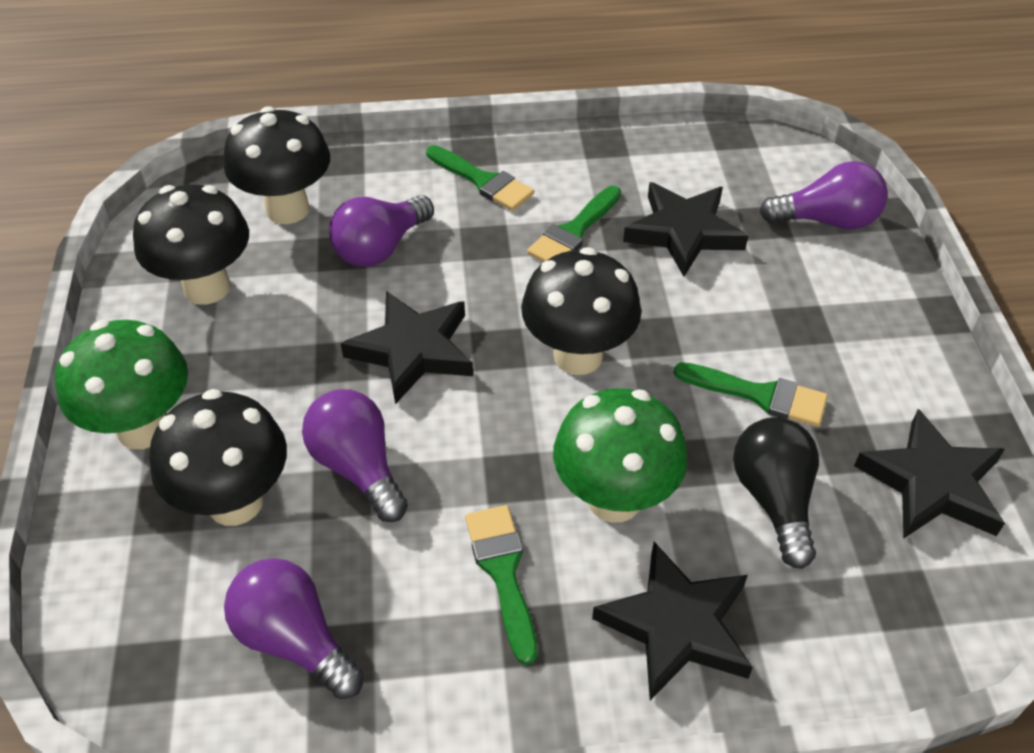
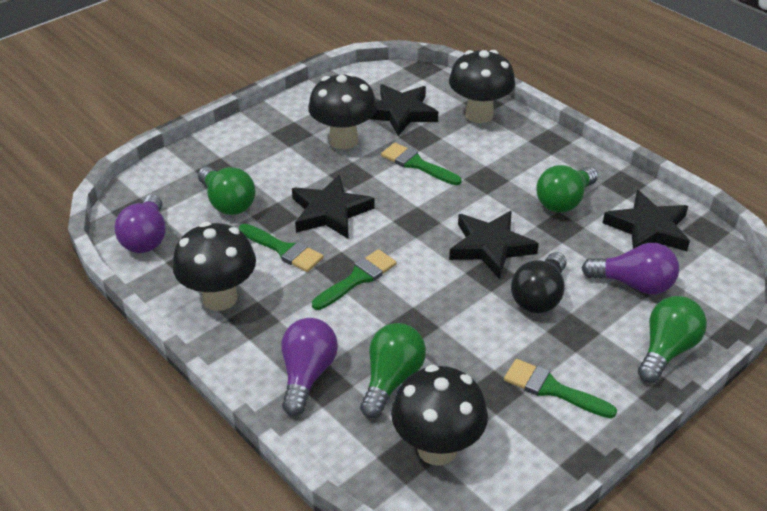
green light bulb: none = 0 -> [198,166,256,215] [360,323,426,419] [536,165,598,213] [638,296,707,383] = 4
green mushroom: [55,320,188,449] [553,388,687,523] = 2 -> none = 0
purple light bulb: [224,558,364,699] [302,389,408,522] [329,195,434,267] [760,161,888,230] = 4 -> [115,194,166,253] [281,318,338,416] [582,243,679,294] = 3

